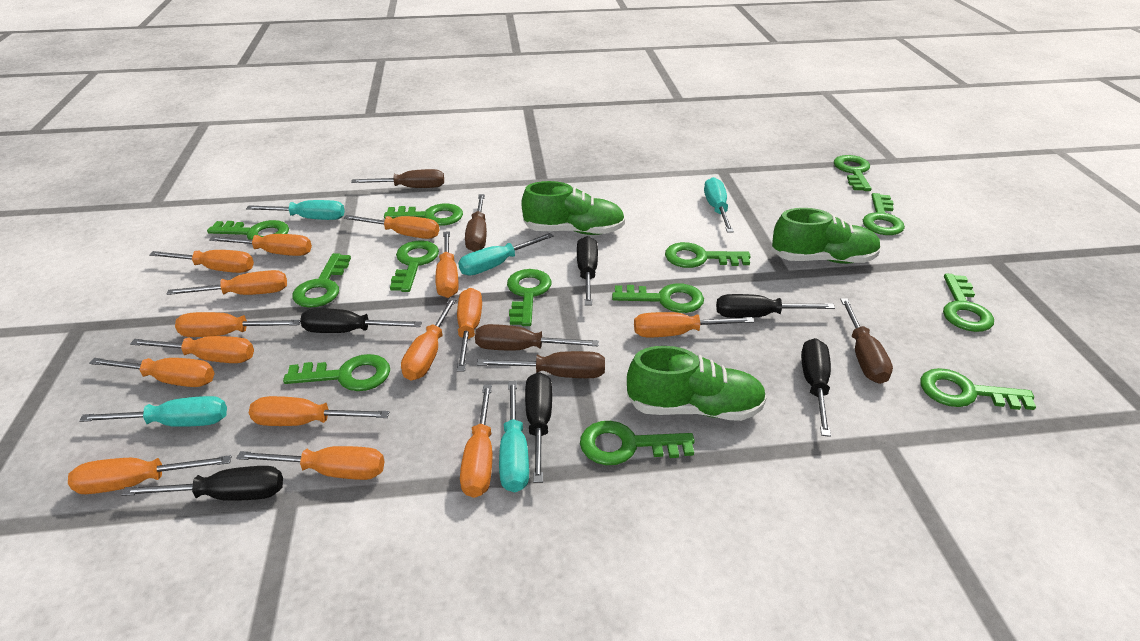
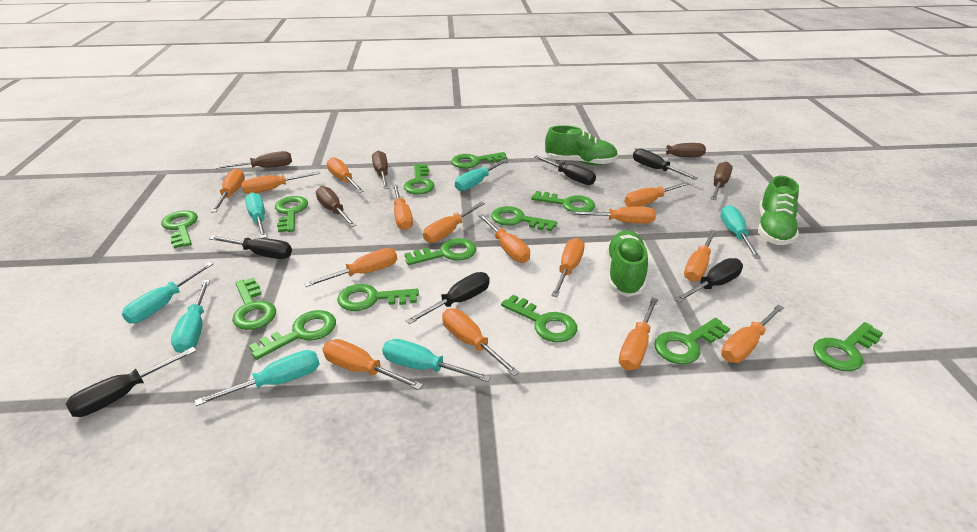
turquoise screwdriver: [79,396,227,427] [246,200,345,220] [458,233,554,275] [499,381,529,492] [704,177,734,233] = 5 -> [122,262,213,323] [171,280,210,353] [195,350,320,406] [245,192,267,238] [382,339,491,382] [455,159,509,191] [720,205,761,258] = 7

